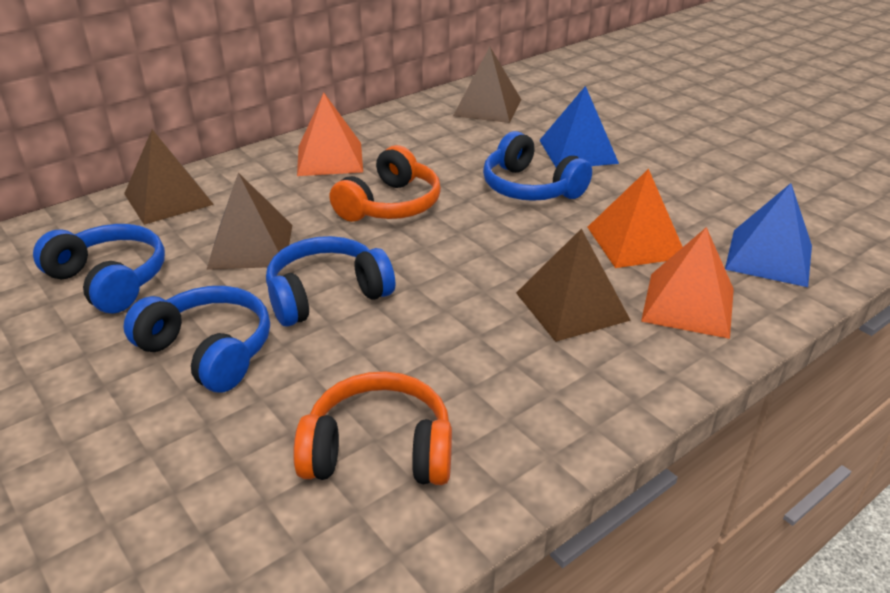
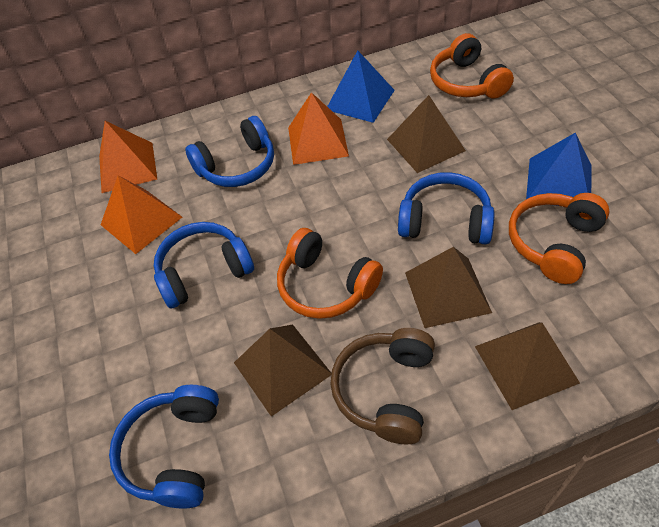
brown headphones: none = 0 -> [330,328,435,444] = 1
orange headphones: [293,371,452,485] [330,145,441,222] = 2 -> [277,228,383,319] [430,33,514,99] [509,193,610,284] = 3

